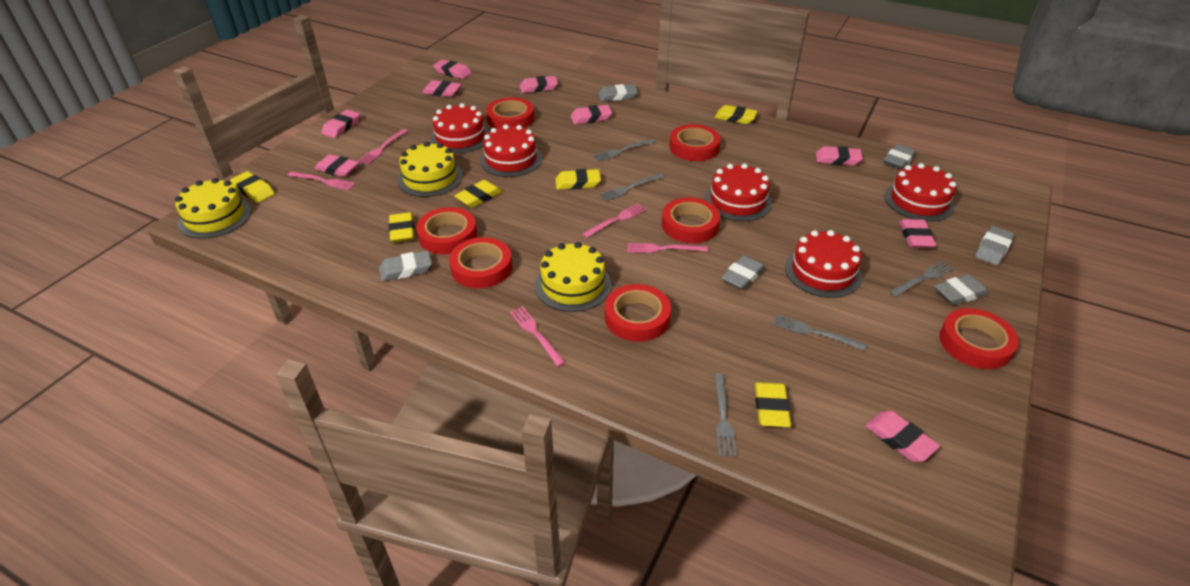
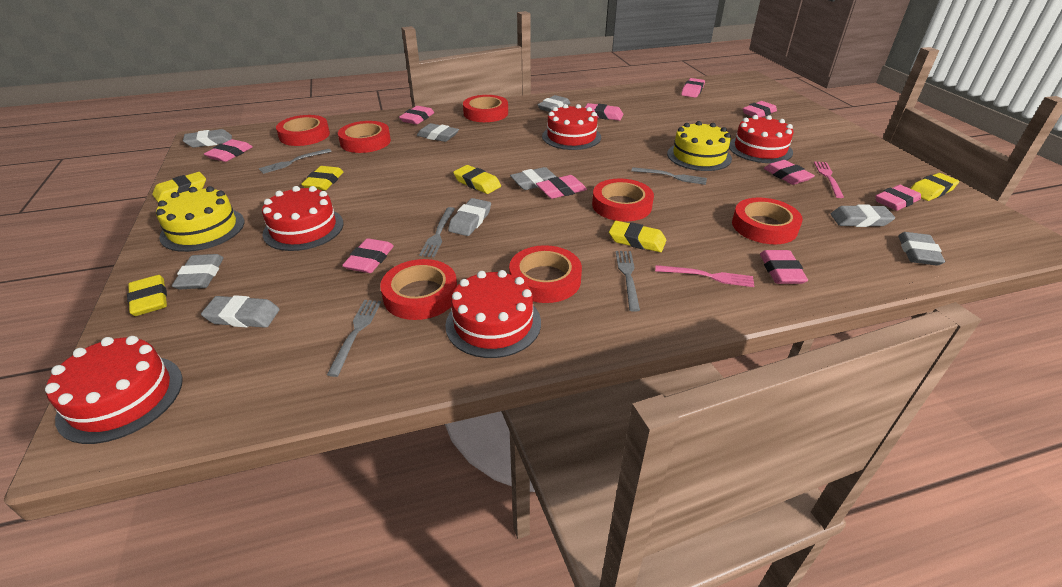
grey eraser: [379,250,432,281] [598,84,638,101] [721,255,765,290] [883,144,916,170] [934,274,989,305] [975,226,1014,265] = 6 -> [172,254,224,289] [183,129,232,148] [201,295,280,328] [417,123,459,142] [448,198,491,236] [510,167,556,190] [537,95,570,112] [831,205,895,227] [898,232,945,266] = 9
pink eraser: [314,154,359,177] [321,109,360,138] [422,80,461,97] [433,59,472,79] [520,76,558,93] [570,105,612,124] [816,146,863,165] [865,411,940,462] [899,219,936,248] = 9 -> [204,139,253,162] [342,238,394,273] [399,106,434,124] [536,175,587,199] [585,103,624,121] [681,78,705,98] [743,101,777,117] [760,250,808,284] [763,160,815,185] [875,185,921,211] = 10
pink fork: [288,171,356,190] [358,129,408,165] [510,306,566,367] [582,203,647,238] [627,243,708,253] = 5 -> [655,265,754,287] [814,161,844,198] = 2
yellow cake: [175,178,251,239] [397,142,463,197] [535,242,611,312] = 3 -> [156,186,244,252] [667,121,732,171] = 2

